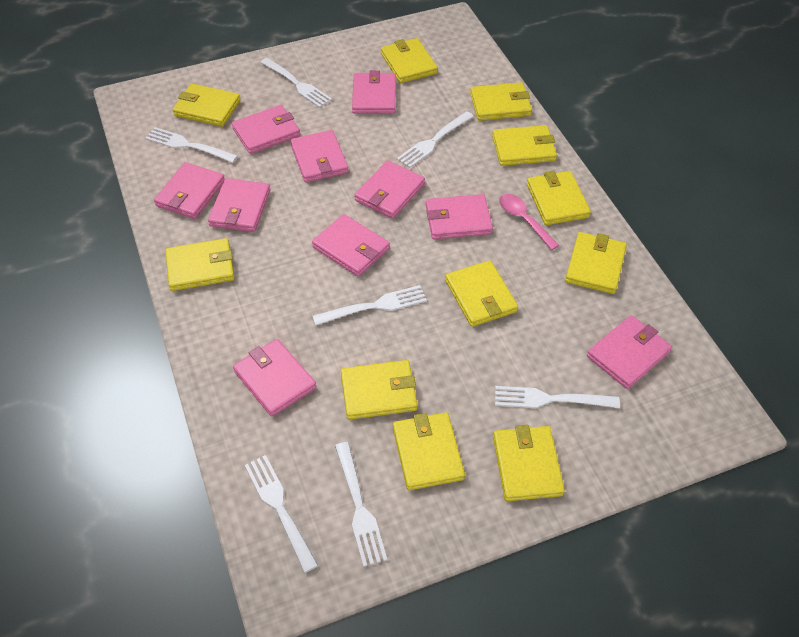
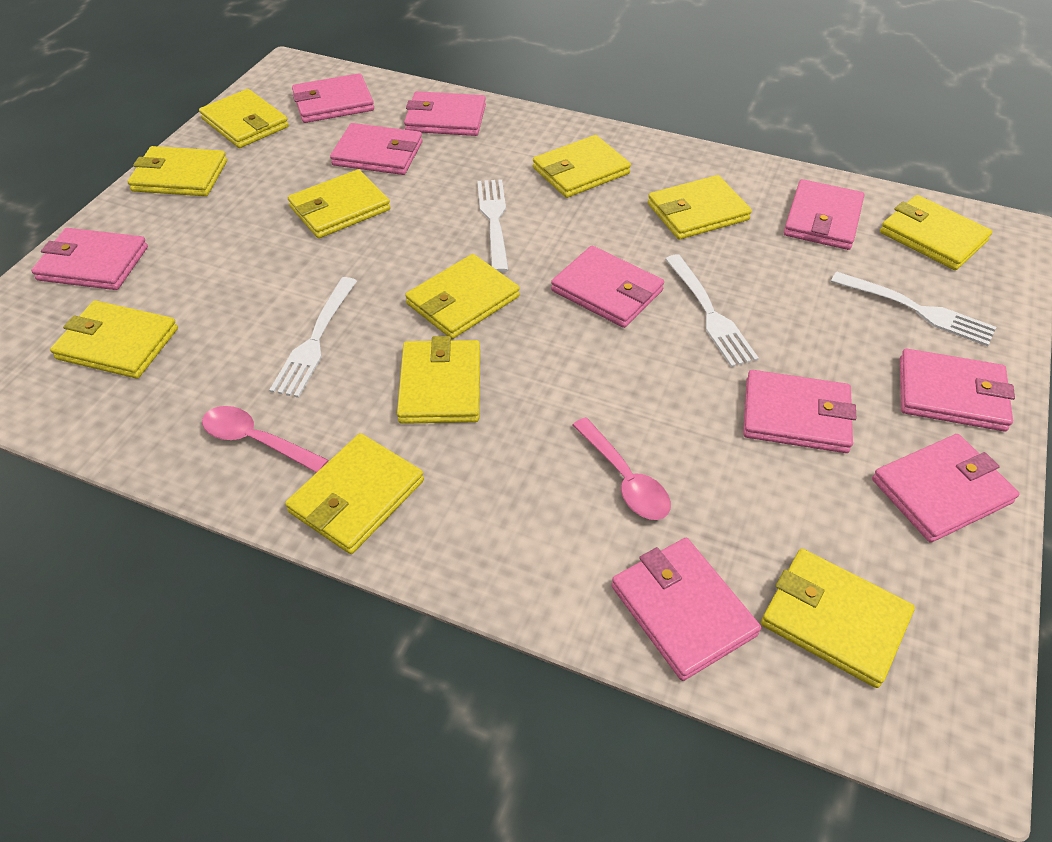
pink spoon: [499,194,559,250] = 1 -> [202,406,329,473] [573,417,671,520] = 2
white fork: [145,127,238,163] [245,455,318,573] [260,58,332,108] [313,285,427,325] [335,442,387,567] [397,111,474,168] [495,386,620,408] = 7 -> [269,277,357,398] [477,179,509,273] [665,254,759,367] [831,271,996,346] = 4

